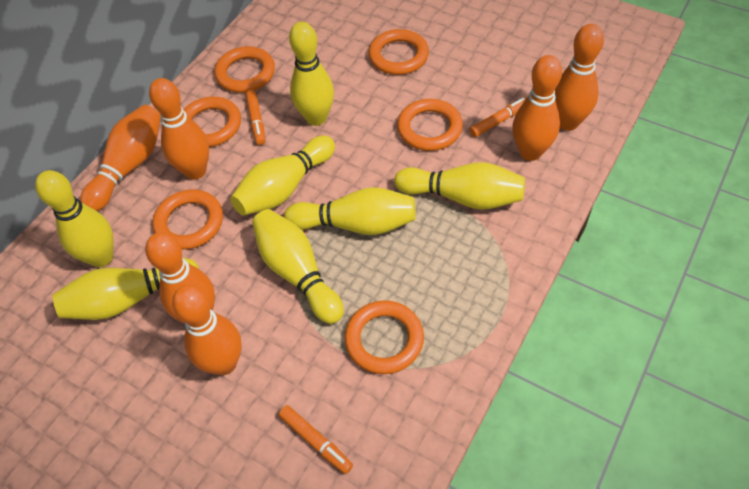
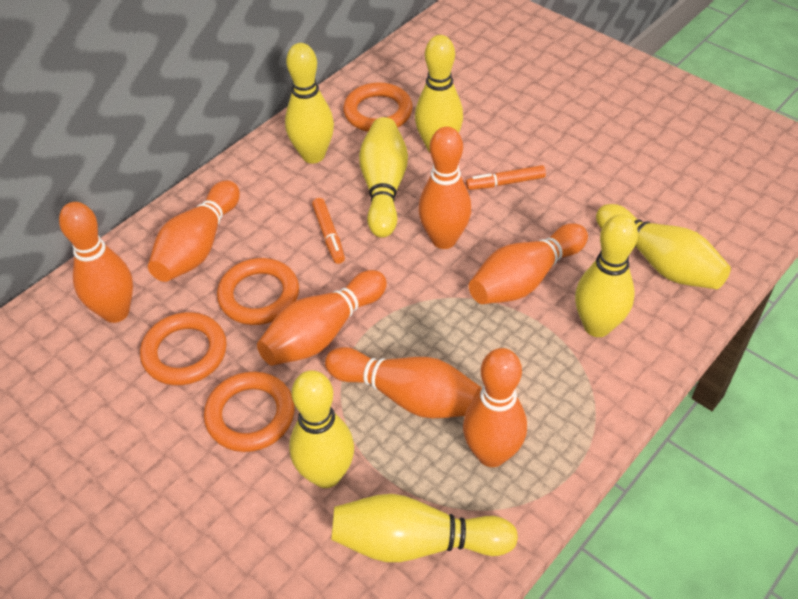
orange bowling pin: [80,105,161,211] [145,232,215,323] [149,78,209,180] [172,285,242,375] [513,55,562,161] [555,24,604,131] = 6 -> [59,202,133,323] [148,181,240,282] [257,270,387,366] [325,347,482,418] [418,127,471,249] [463,348,527,467] [469,223,588,304] = 7
orange marker: [246,90,265,145] [279,405,353,474] [470,97,527,137] = 3 -> [312,198,345,264] [466,165,546,190] = 2
orange ring: [153,189,223,250] [183,97,241,147] [214,46,275,93] [345,300,424,374] [369,29,429,75] [397,99,463,151] = 6 -> [140,312,227,385] [204,371,295,452] [217,258,299,325] [343,82,413,132] = 4

